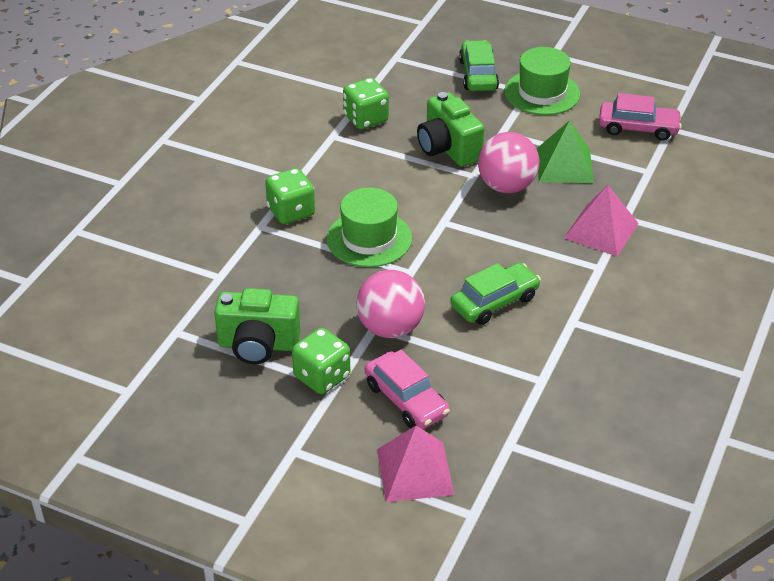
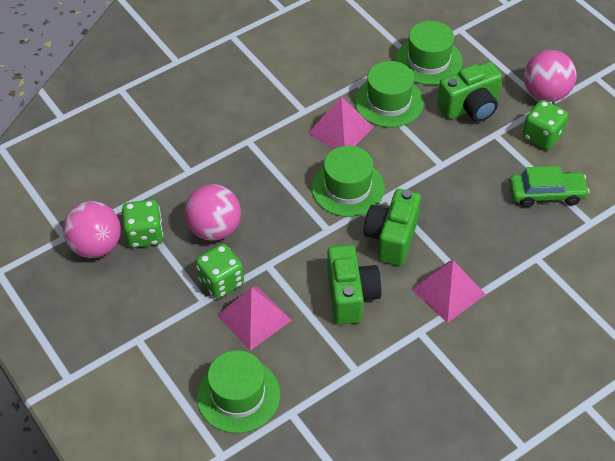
green camera: [214,288,300,364] [417,92,484,167] = 2 -> [327,245,382,325] [363,189,421,266] [437,62,502,122] = 3
green car: [450,263,541,325] [459,40,499,91] = 2 -> [509,166,589,207] = 1
green hat: [326,188,412,267] [504,47,580,115] = 2 -> [197,350,280,433] [311,146,385,217] [355,61,424,127] [395,21,463,85] = 4
green pyramid: [536,120,594,183] = 1 -> none = 0
pink ball: [356,270,425,338] [478,132,539,193] = 2 -> [63,201,121,258] [184,184,241,241] [524,50,576,102] = 3
pink car: [365,350,450,429] [599,93,682,140] = 2 -> none = 0
pink pyramid: [377,426,454,502] [564,185,639,256] = 2 -> [217,287,292,350] [308,97,373,149] [411,260,486,323] = 3

